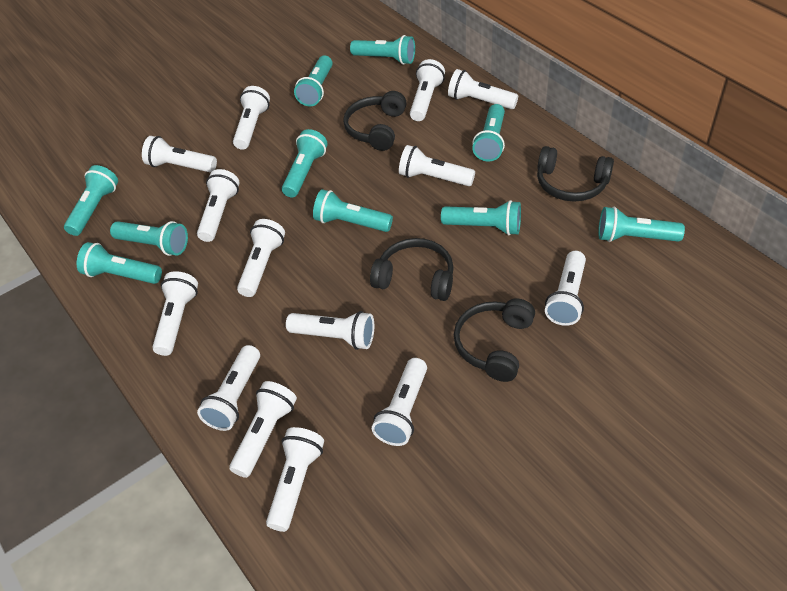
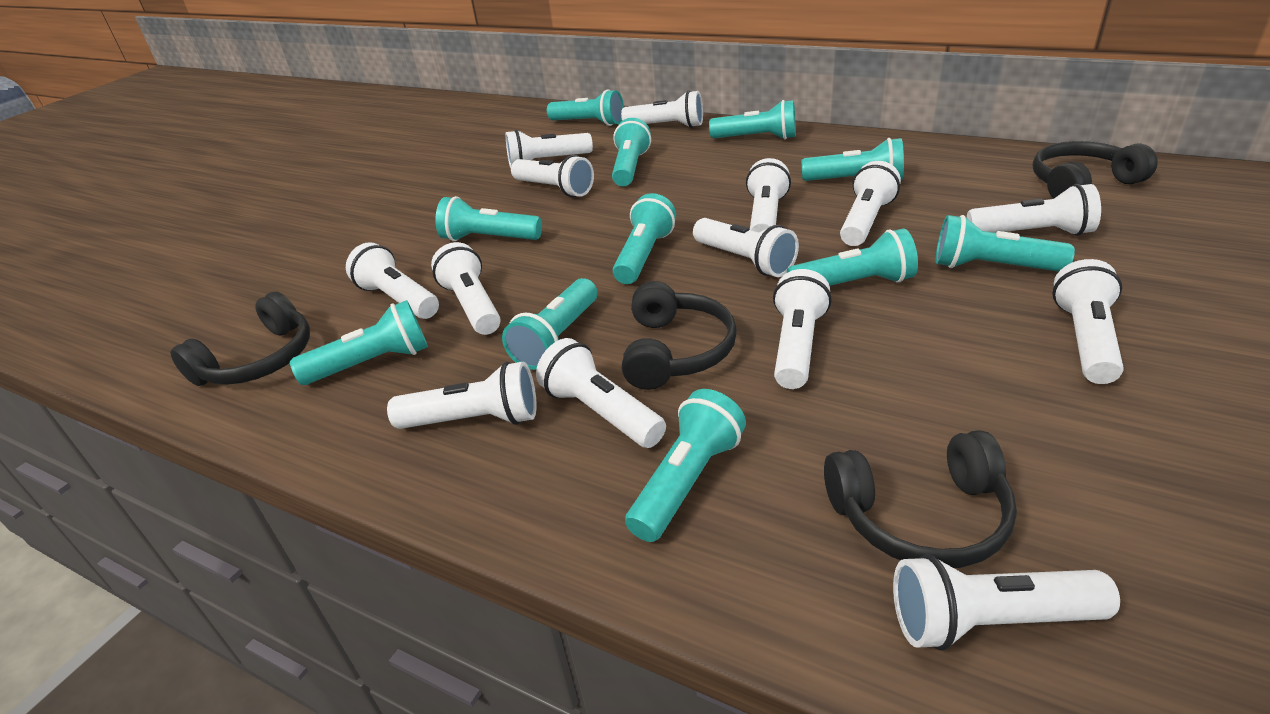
turquoise flashlight: [64,165,118,236] [77,242,162,284] [110,221,188,256] [282,129,328,197] [294,56,333,106] [313,189,393,232] [350,35,415,65] [441,200,521,235] [472,104,505,162] [598,207,685,242] = 10 -> [290,300,428,385] [435,196,542,241] [502,278,597,370] [547,89,624,126] [612,118,651,186] [613,193,676,284] [625,389,746,542] [709,100,796,139] [787,228,918,286] [802,138,904,181] [936,215,1075,272] = 11

